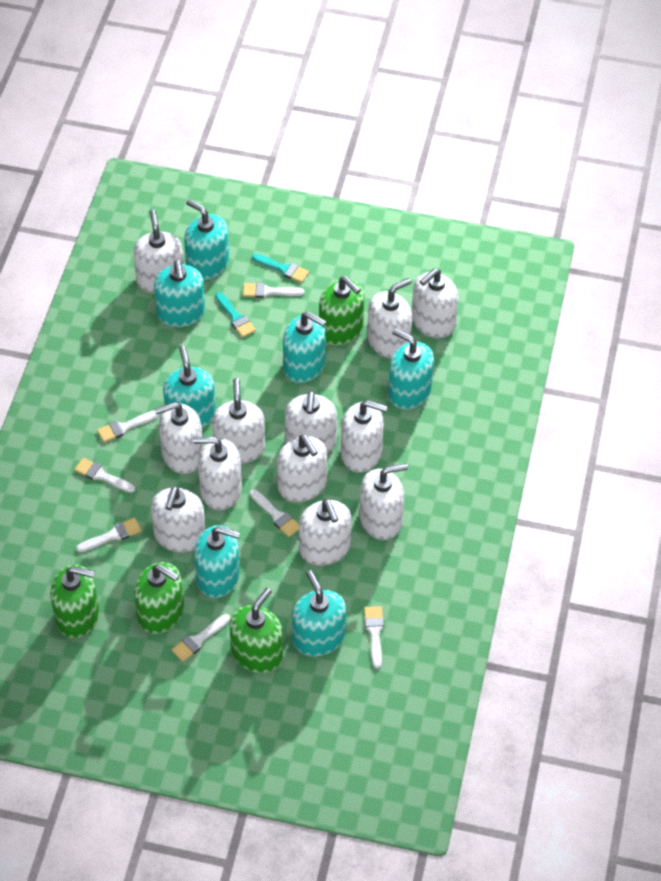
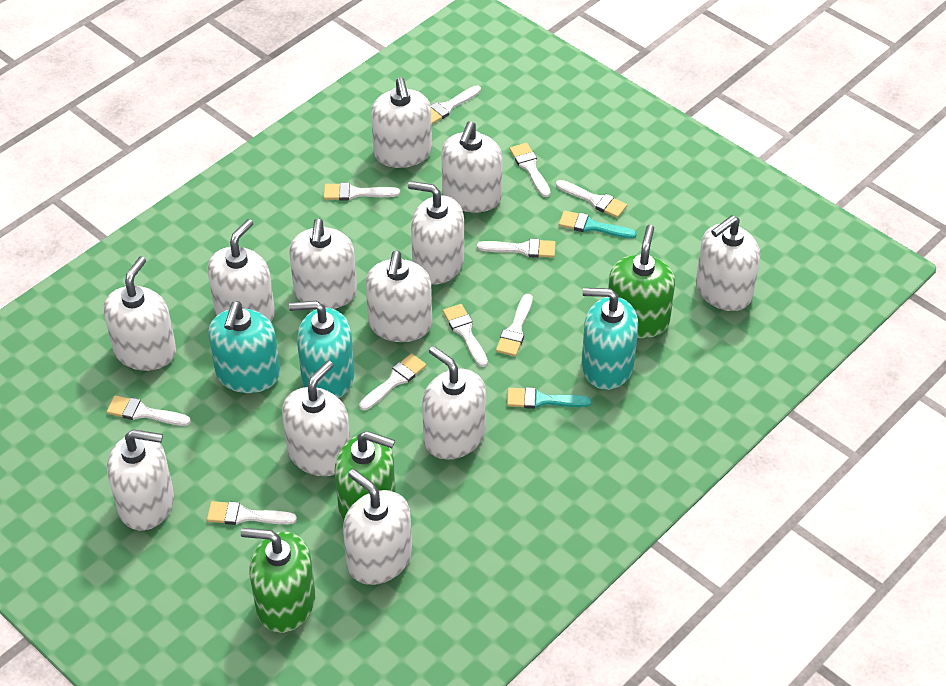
green soap dispenser: [50,565,99,638] [134,562,184,634] [229,588,283,673] [319,276,365,346] = 4 -> [241,528,315,633] [335,431,396,521] [608,225,675,338] = 3
turquoise soap dispenser: [154,260,205,327] [163,345,216,428] [184,199,229,280] [194,525,240,598] [283,311,326,383] [292,570,346,657] [388,329,434,410] = 7 -> [208,301,280,393] [289,301,354,398] [581,288,638,390] = 3
white brush: [74,458,135,493] [76,518,142,552] [97,410,159,443] [171,614,230,662] [243,283,304,298] [250,489,299,537] [364,606,384,668] = 7 -> [107,395,191,426] [207,501,297,525] [324,183,400,200] [359,353,427,411] [430,85,481,125] [443,304,488,367] [477,239,556,258] [496,294,533,356] [510,143,551,197] [556,180,627,218] = 10

